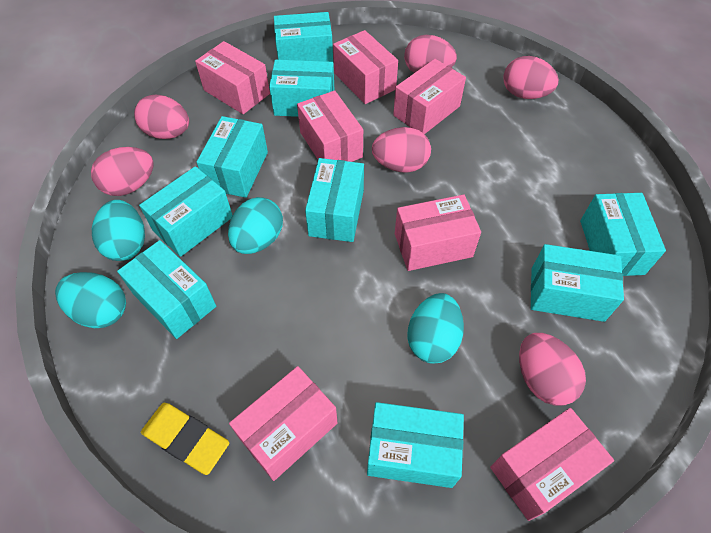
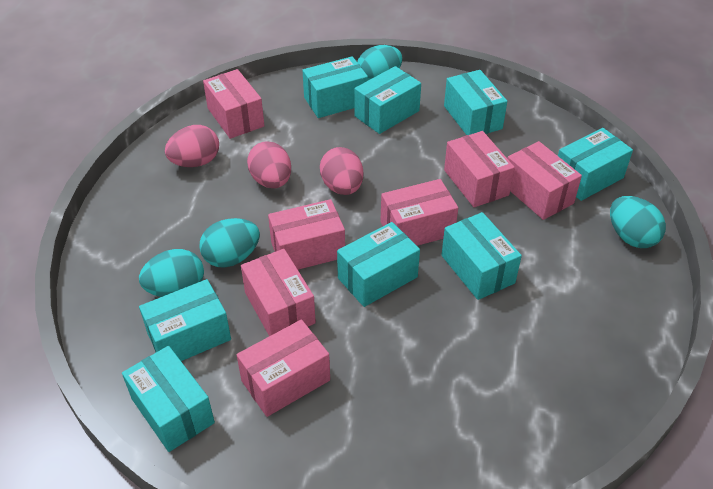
pink egg: [91,147,154,196] [134,95,189,139] [372,127,431,173] [404,35,457,73] [503,56,559,99] [519,333,586,406] = 6 -> [165,125,219,167] [247,141,291,188] [320,147,363,195] = 3
turquoise box: [117,240,216,339] [139,166,233,257] [197,116,268,198] [269,60,334,117] [274,12,333,62] [305,158,364,242] [367,402,464,488] [531,244,624,322] [580,193,666,276] = 9 -> [122,346,215,452] [139,279,231,361] [302,56,368,118] [337,222,420,307] [354,66,421,134] [442,212,522,300] [444,70,507,135] [558,128,633,201] = 8
yellow eraser: [141,403,229,475] = 1 -> none = 0

